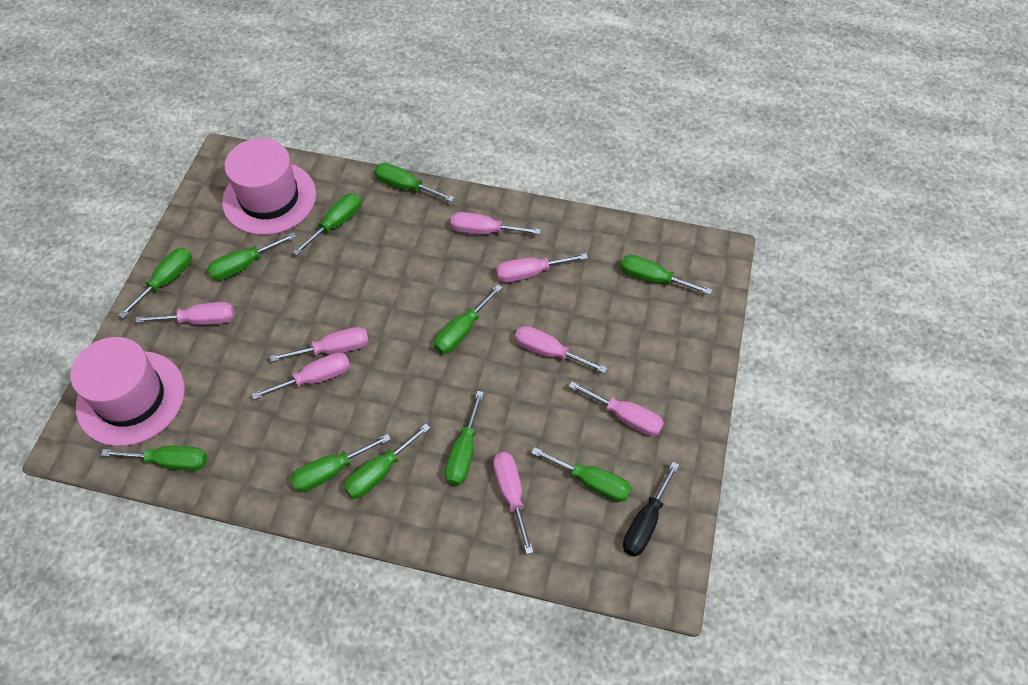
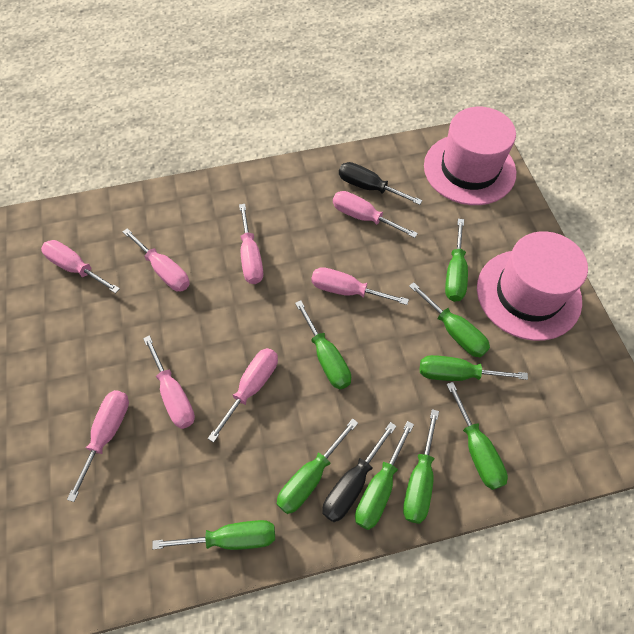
black screwdriver: [623,462,679,557] = 1 -> [322,422,396,522] [339,162,423,205] = 2
green screwdriver: [101,446,207,471] [118,248,192,318] [207,232,296,280] [290,434,391,492] [292,193,361,256] [344,424,430,499] [374,163,454,202] [434,285,503,354] [445,391,484,486] [531,447,631,502] [620,255,712,295] = 11 -> [152,520,275,550] [277,418,358,514] [295,300,351,389] [355,421,414,530] [403,409,439,524] [409,282,490,357] [420,355,528,381] [445,219,468,302] [447,382,508,490] = 9

